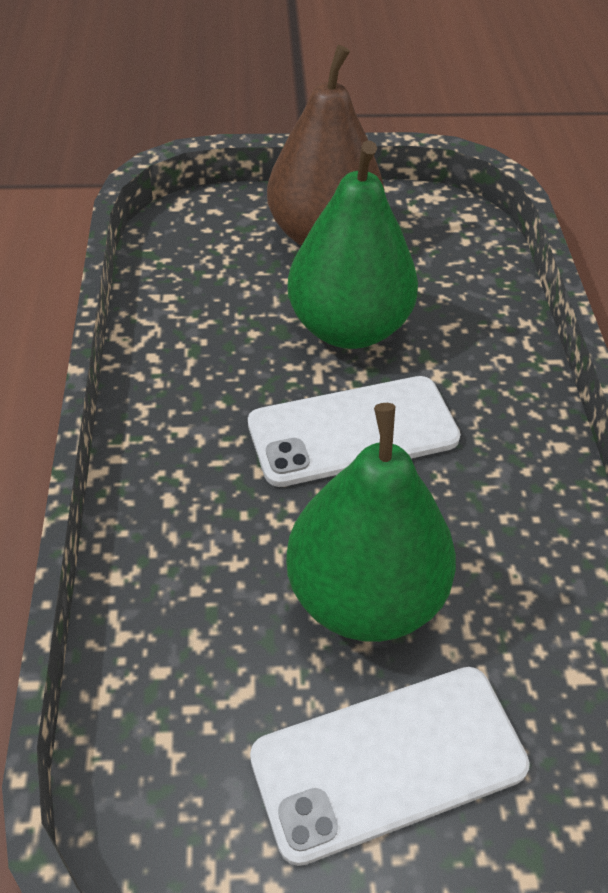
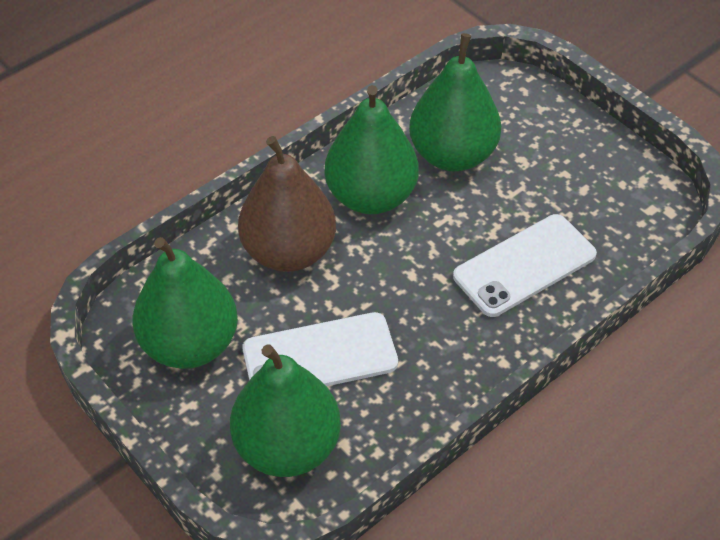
green pear: [286,403,456,642] [287,140,418,349] = 2 -> [132,237,238,369] [230,344,341,477] [325,85,419,214] [409,33,501,172] = 4

